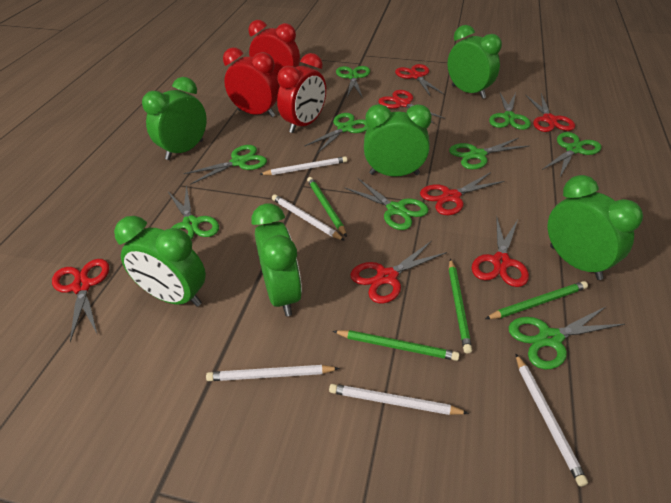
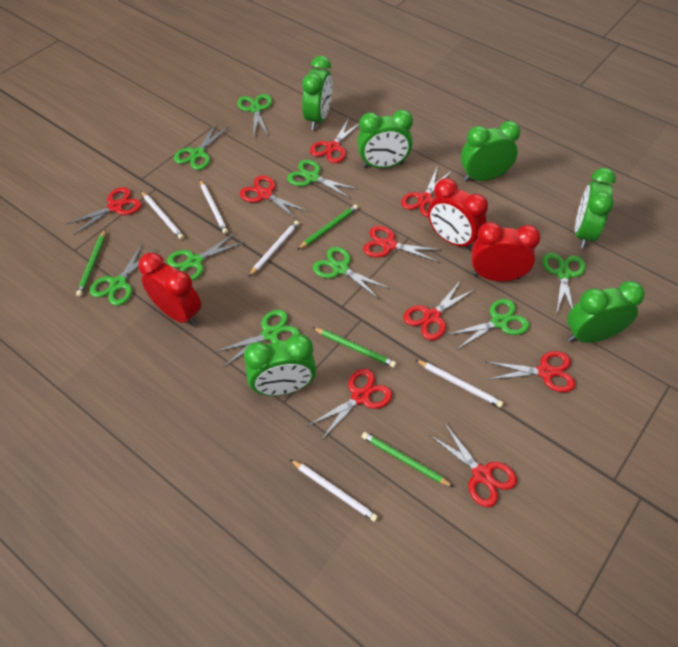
red scissors: [52,259,109,342] [350,241,447,304] [378,90,445,123] [395,64,444,96] [420,172,504,215] [472,216,529,287] [526,93,575,132] = 7 -> [65,187,142,235] [240,175,309,221] [307,369,392,439] [310,118,360,163] [363,226,442,262] [401,168,451,217] [403,280,475,340] [430,422,517,507] [485,351,576,392] = 9

